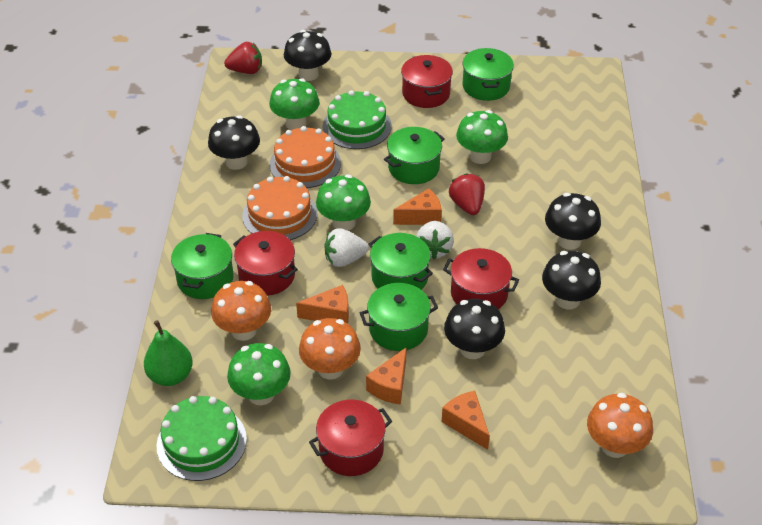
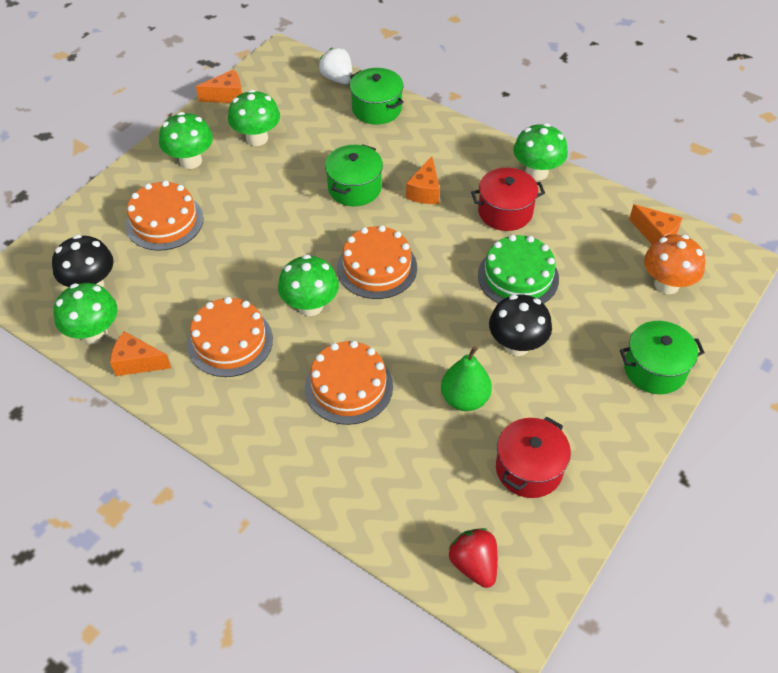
black mushroom: [208,115,260,170] [284,30,331,81] [444,299,505,359] [542,251,601,309] [545,193,601,250] = 5 -> [52,235,114,287] [489,294,552,356] = 2
green cake: [157,396,247,481] [322,90,392,149] = 2 -> [478,235,559,304] = 1
green mushroom: [227,343,291,405] [269,78,320,130] [316,175,371,231] [456,110,508,164] = 4 -> [53,283,118,344] [159,112,213,169] [228,90,280,146] [278,255,339,316] [513,123,568,180] = 5
green pot: [171,233,233,299] [360,283,438,351] [368,233,433,290] [384,127,445,184] [463,48,514,101] = 5 -> [325,144,383,206] [350,68,404,125] [620,321,705,394] = 3
orange cake: [242,176,317,240] [269,126,341,188] = 2 -> [125,180,204,251] [187,297,273,377] [305,341,393,425] [337,225,417,299] = 4
orange mushroom: [211,281,271,341] [299,318,361,380] [587,393,653,458] = 3 -> [644,234,705,294] = 1
red pot: [233,231,298,296] [309,400,392,476] [401,55,453,108] [443,248,519,309] = 4 -> [471,168,545,231] [496,417,571,498] = 2
red strawberry: [224,42,262,74] [449,173,485,215] = 2 -> [449,528,498,588] = 1
white strawberry: [324,228,369,267] [416,221,454,259] = 2 -> [319,48,353,84] = 1

